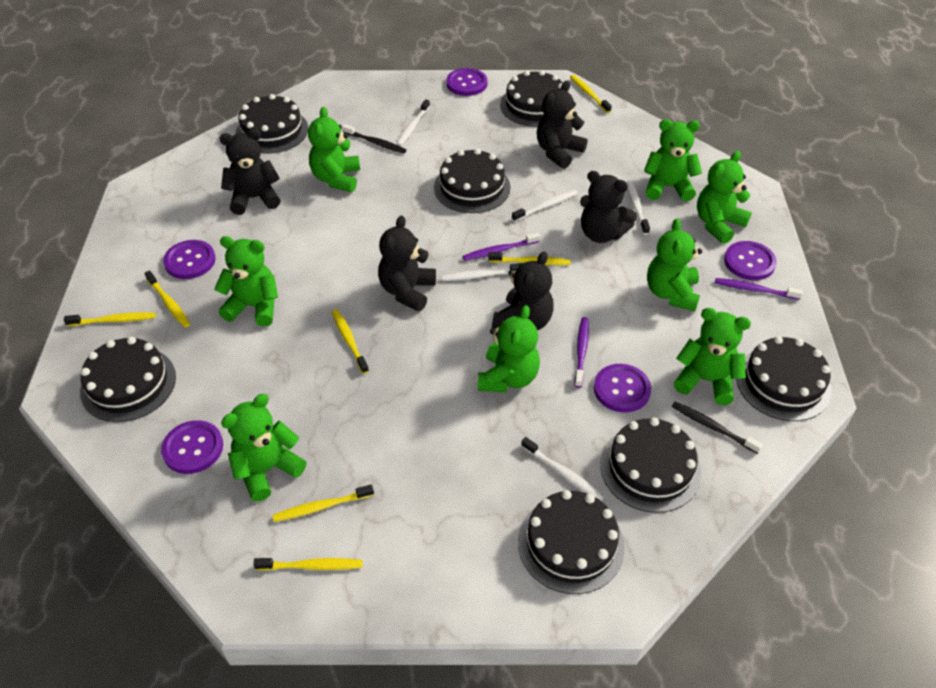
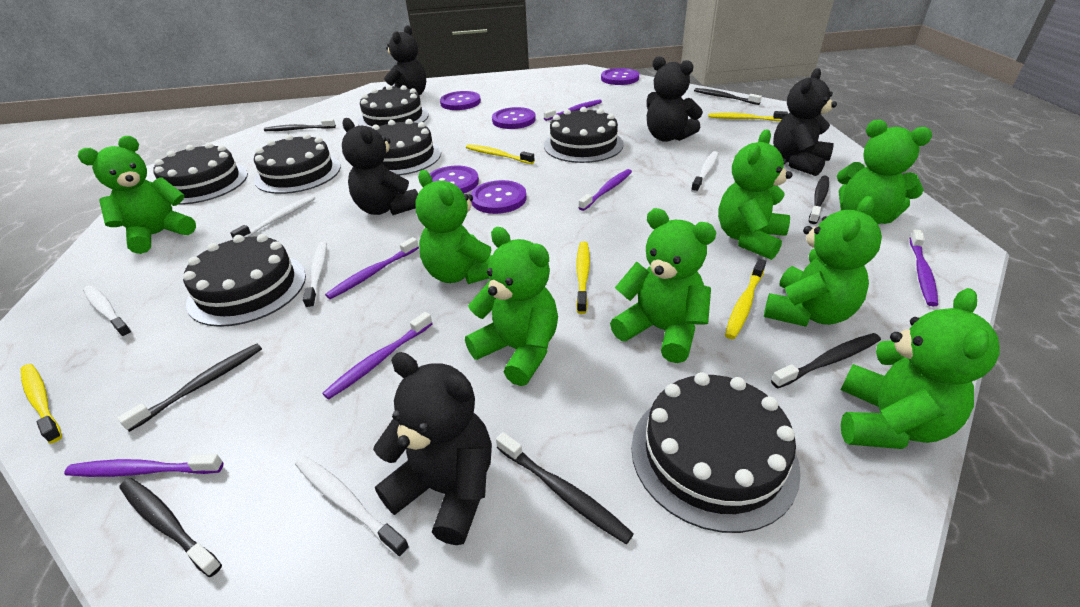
black toothbrush: [342,124,407,153] [672,402,763,454] = 2 -> [117,344,262,432] [119,478,222,577] [264,119,336,131] [496,432,634,544] [694,88,762,105] [771,333,881,388] [809,176,829,224] = 7
purple toothbrush: [463,232,540,261] [575,317,589,388] [715,278,803,300] = 3 -> [64,454,224,477] [322,312,433,399] [325,237,419,299] [544,100,602,121] [578,169,632,211] [910,230,938,307] = 6
yellow toothbrush: [64,312,155,326] [145,270,190,327] [253,558,363,571] [272,484,374,522] [332,309,369,374] [488,252,571,265] [570,75,612,113] = 7 -> [21,364,62,443] [466,144,535,164] [576,241,590,314] [708,111,788,121] [725,259,766,339] = 5

